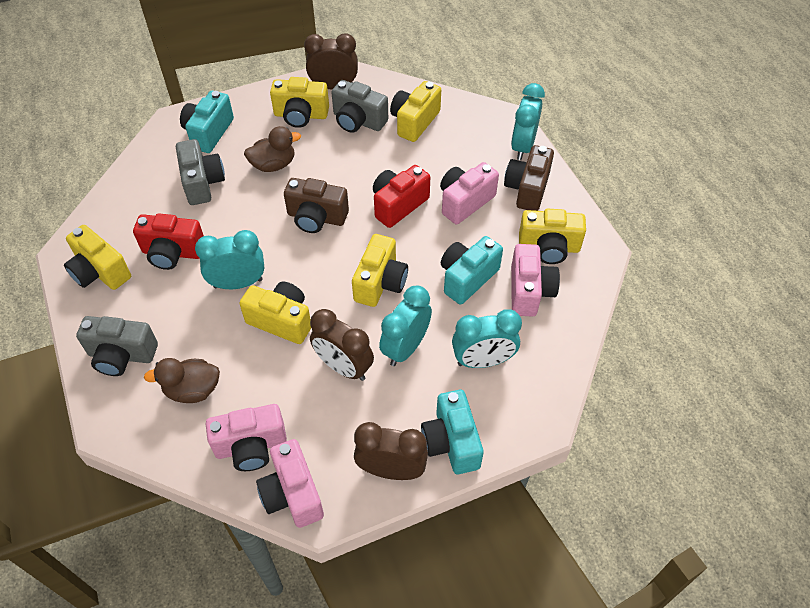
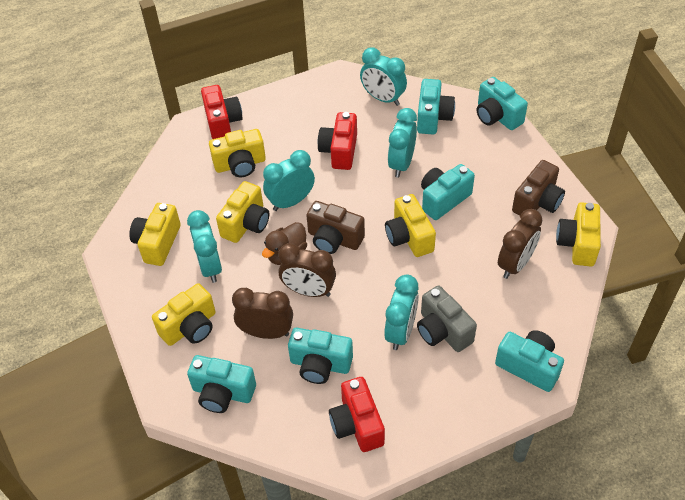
brown duck: [144,358,220,403] [244,126,301,172] = 2 -> [262,222,307,265] = 1
grey camera: [76,316,158,376] [176,139,225,205] [331,80,388,133] = 3 -> [417,286,477,352] = 1
pink camera: [206,404,287,471] [256,439,324,528] [440,162,499,224] [511,244,560,317] = 4 -> none = 0
red camera: [133,213,204,270] [373,165,430,228] = 2 -> [201,85,243,139] [318,112,357,170] [329,377,385,452] = 3
turquoise camera: [180,91,234,153] [421,390,484,474] [441,236,503,305] = 3 -> [187,355,256,413] [288,328,353,384] [417,79,455,134] [421,164,475,220] [477,77,528,130] [495,330,564,392] = 6
turquoise clock: [195,230,264,289] [379,286,432,366] [452,309,522,368] [511,83,545,160] = 4 -> [187,210,222,283] [263,150,315,211] [360,48,407,106] [384,275,419,350] [388,108,417,178] = 5

